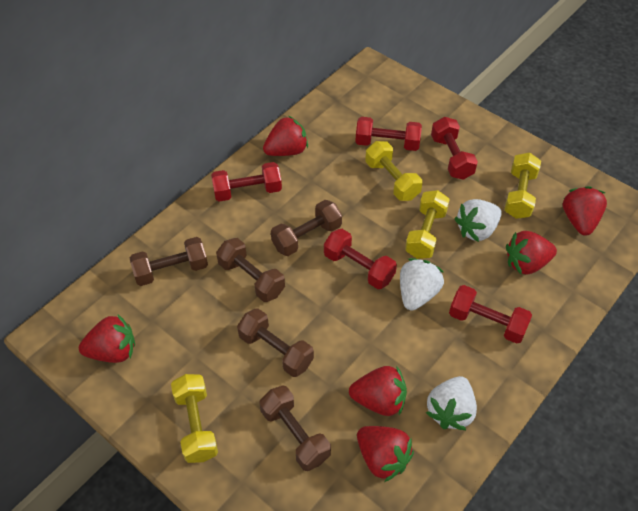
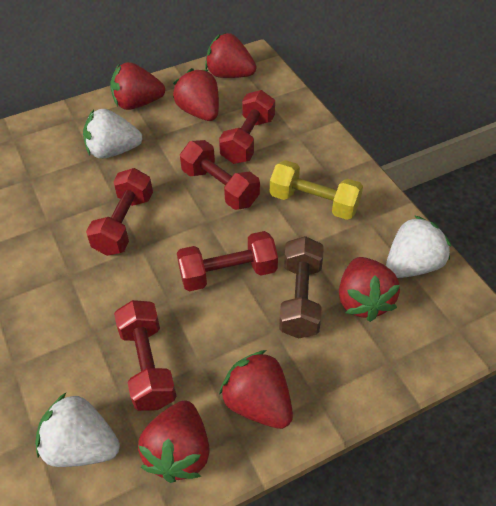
brown dumbbell: [130,237,208,286] [216,238,285,302] [237,308,314,377] [260,386,331,471] [271,200,342,256] = 5 -> [279,236,324,339] = 1
yellow dumbbell: [171,374,218,463] [365,141,422,201] [405,190,450,259] [504,152,541,219] = 4 -> [270,160,363,220] = 1

